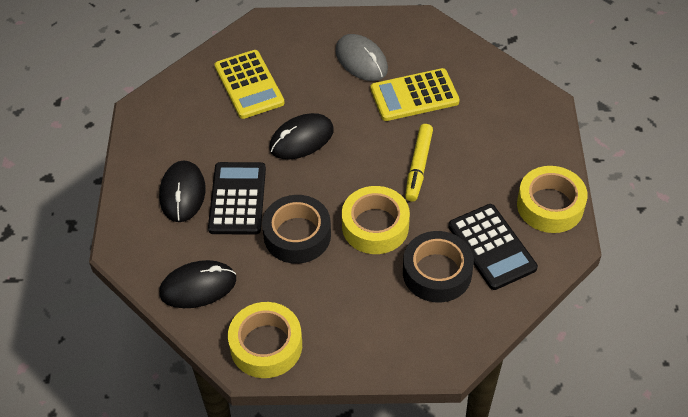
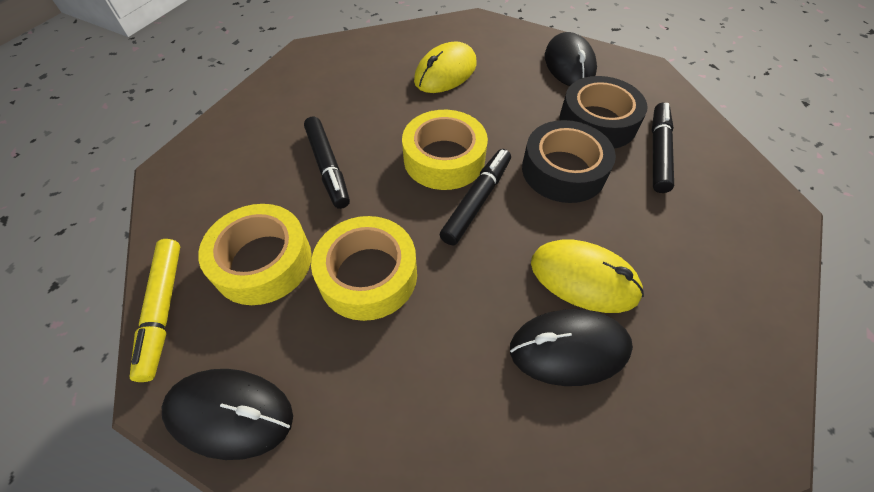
black calculator: [208,162,266,235] [448,204,538,290] = 2 -> none = 0
black marker: none = 0 -> [304,116,350,209] [440,149,511,245] [652,103,674,193] = 3
grey mouse: [336,34,388,81] = 1 -> none = 0
yellow calculator: [215,50,285,119] [370,68,460,121] = 2 -> none = 0
yellow mouse: none = 0 -> [414,41,477,93] [531,239,644,313] = 2

